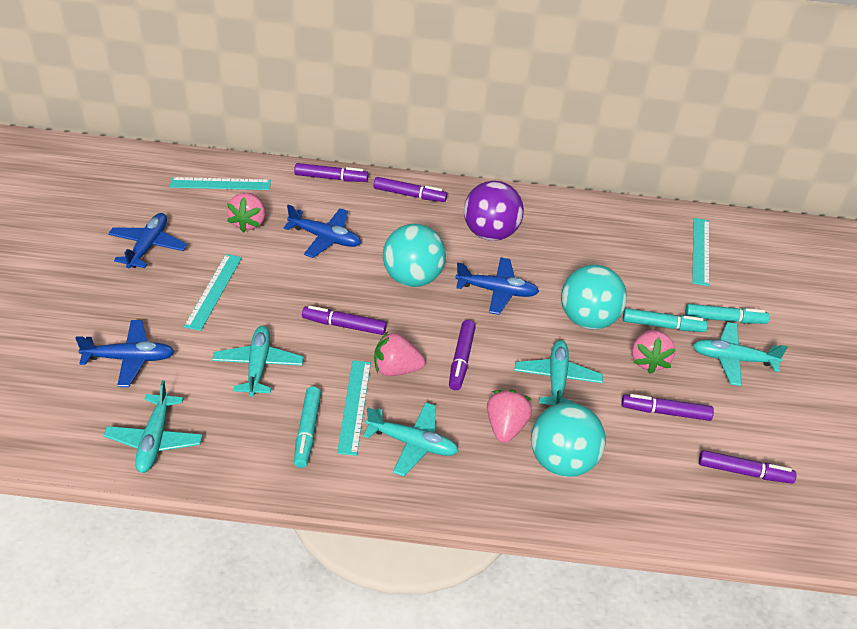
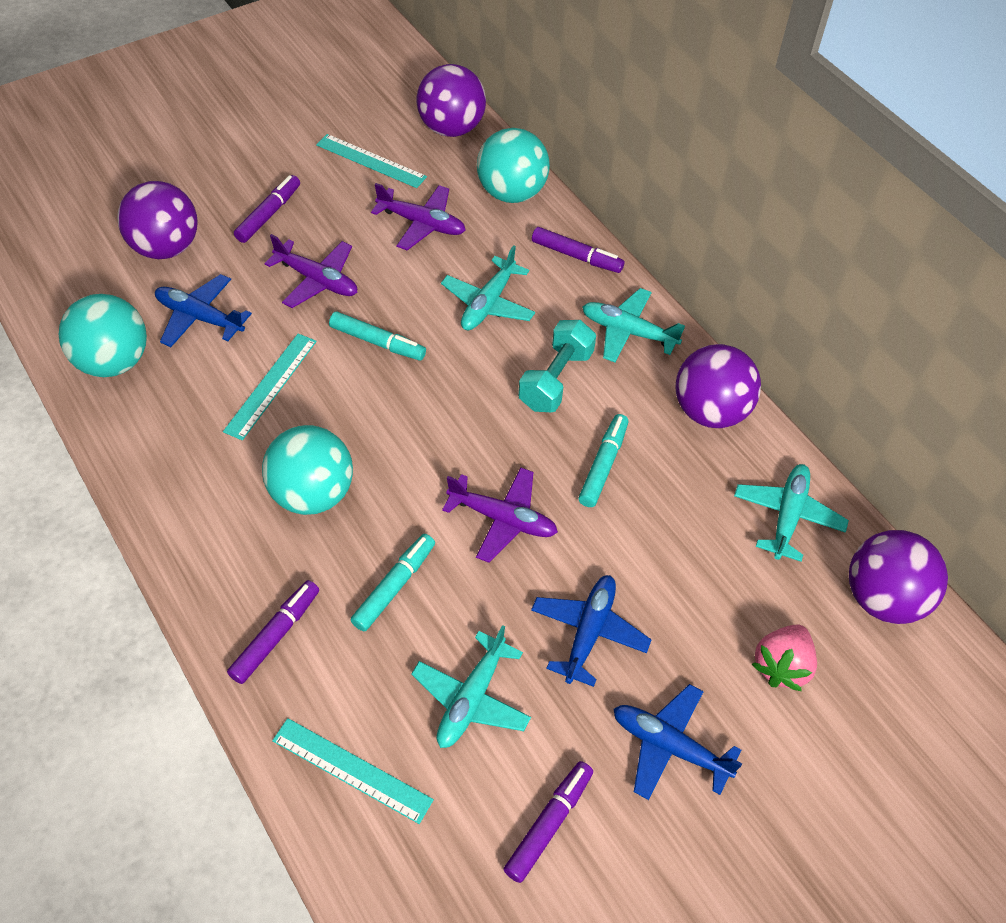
blue plane: [75,320,174,387] [108,213,188,269] [283,205,361,258] [455,258,539,315] = 4 -> [155,274,252,347] [531,575,652,687] [613,684,742,800] = 3
pink strawberry: [227,193,265,233] [374,331,425,376] [487,390,532,443] [632,329,676,374] = 4 -> [752,624,817,691] = 1
purple ball: [464,181,524,241] = 1 -> [117,181,198,259] [417,64,486,137] [676,344,761,428] [849,530,948,624] = 4
purple marker: [294,163,368,182] [302,306,387,335] [374,177,447,202] [449,320,476,390] [621,394,714,421] [699,450,797,484] = 6 -> [227,580,319,684] [234,175,300,243] [503,761,593,883] [532,227,624,273] = 4
purple plane: none = 0 -> [264,234,357,308] [371,183,466,250] [442,467,558,563] = 3
turquoise dumbbell: none = 0 -> [518,320,596,412] = 1
turquoise plane: [103,380,203,473] [212,326,303,397] [363,402,459,476] [514,340,603,405] [693,322,788,386] = 5 -> [411,625,531,748] [441,245,535,330] [582,288,685,362] [734,464,849,562] = 4
turquoise ruler: [170,177,271,190] [184,254,242,331] [337,361,371,456] [692,218,709,286] = 4 -> [223,334,317,440] [272,718,434,824] [316,134,427,188] = 3

